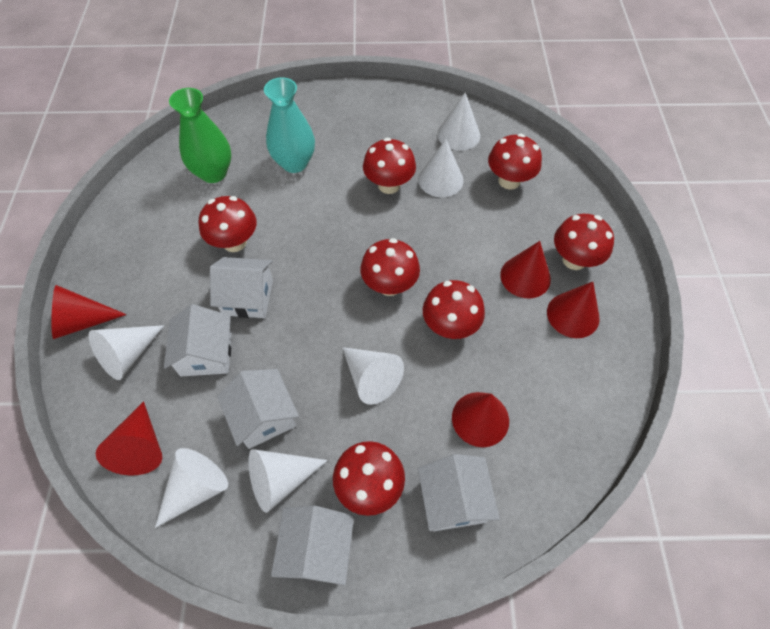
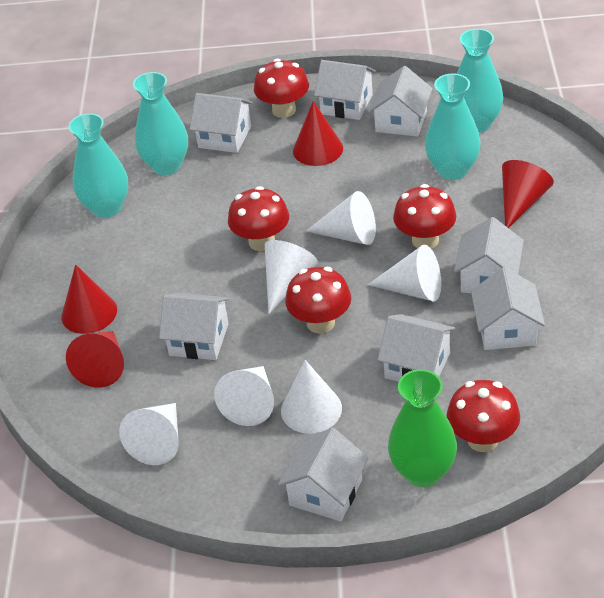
red cone: [51,285,127,339] [96,401,162,475] [452,392,509,447] [500,241,551,298] [547,282,600,338] = 5 -> [61,264,117,334] [66,331,124,388] [293,101,343,166] [502,160,554,228] = 4
red mushroom: [199,196,257,252] [333,441,405,516] [360,238,420,296] [363,138,416,194] [423,280,485,339] [488,134,542,190] [554,214,614,270] = 7 -> [228,186,289,251] [254,59,309,118] [285,267,351,333] [393,184,456,249] [447,380,520,452] = 5
turquoise vase: [264,77,315,173] = 1 -> [68,113,128,218] [133,72,188,175] [425,74,481,180] [457,29,503,133] = 4
white house: [164,304,231,377] [210,257,273,318] [217,369,299,449] [271,506,354,585] [418,454,500,531] = 5 -> [159,293,230,360] [190,93,253,153] [278,428,368,522] [314,60,376,120] [368,66,433,137] [377,314,455,382] [454,217,524,293] [471,267,545,350] = 8

